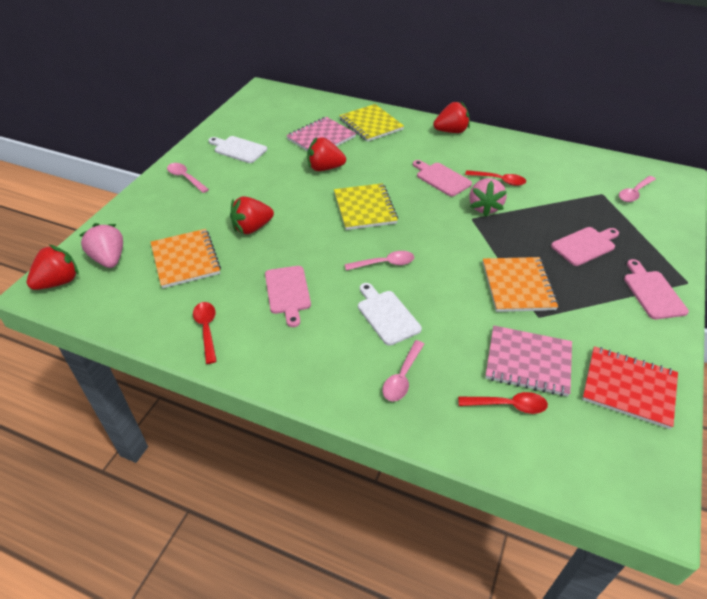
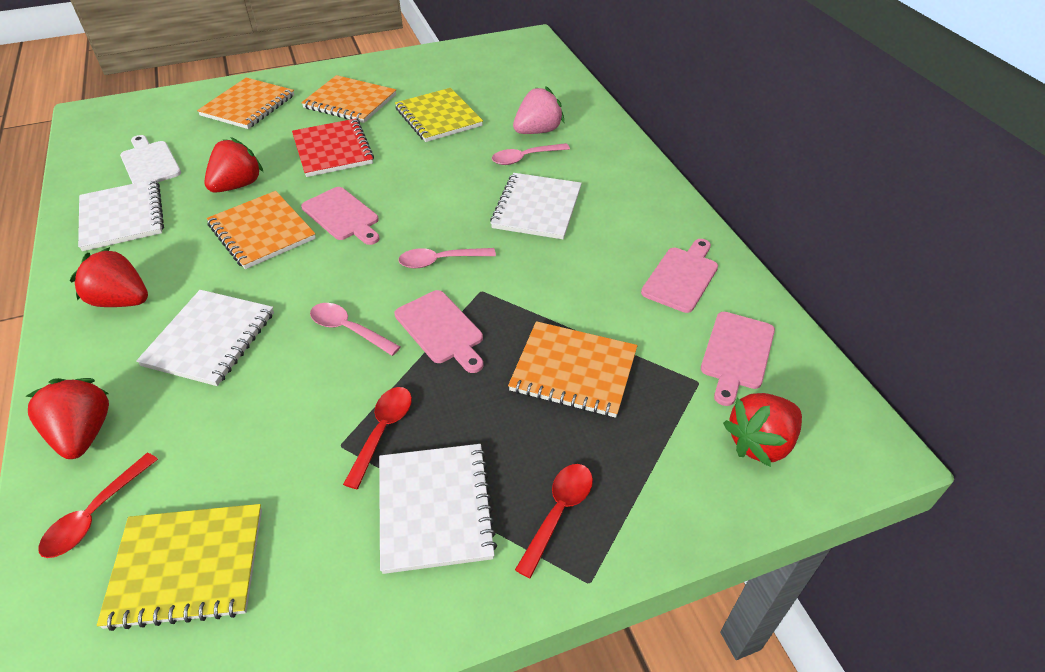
orange notebook: [151,229,221,288] [483,257,558,312] = 2 -> [197,78,294,129] [207,191,316,269] [301,75,396,123] [508,321,637,418] = 4
pink notebook: [286,117,356,151] [485,325,572,397] = 2 -> none = 0
pink spoon: [167,163,209,193] [345,251,414,270] [382,340,424,401] [619,176,656,202] = 4 -> [310,303,401,356] [398,248,496,268] [492,143,570,165] = 3
pink strawberry: [79,223,123,268] [469,178,507,217] = 2 -> [513,86,564,134] = 1
white cutting board: [208,136,267,163] [358,283,422,346] = 2 -> [120,135,181,184] = 1
white notebook: none = 0 -> [78,179,164,251] [136,290,274,386] [379,444,497,574] [490,173,582,239] = 4

